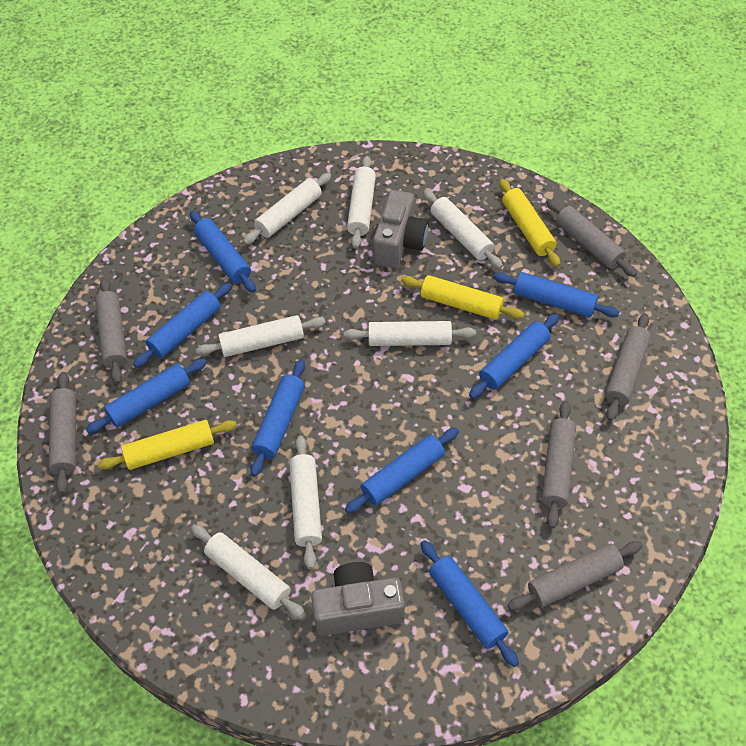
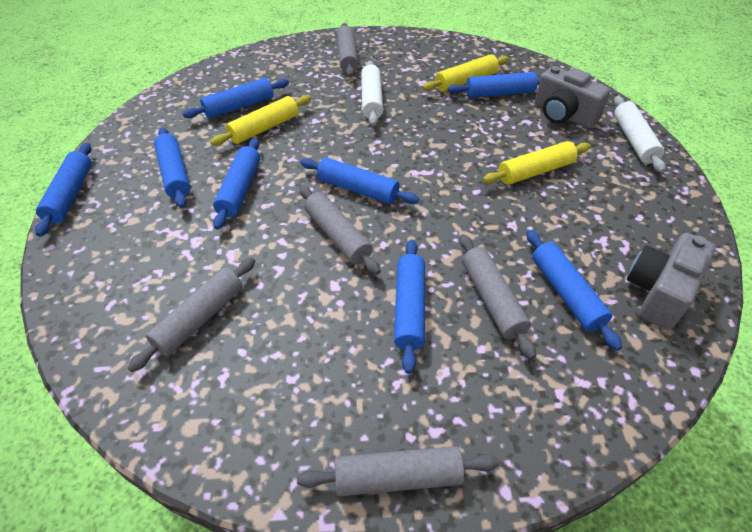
grey rolling pin: [49,372,76,494] [95,278,127,384] [507,541,642,610] [542,401,576,528] [546,199,637,277] [605,313,651,421] = 6 -> [127,258,255,372] [297,446,499,496] [299,186,381,275] [337,23,359,77] [460,234,536,359] = 5
white rolling pin: [191,524,306,619] [196,315,326,357] [243,173,331,244] [289,435,322,569] [344,321,476,346] [347,156,376,249] [423,190,503,269] = 7 -> [361,61,383,126] [614,96,666,173] = 2

